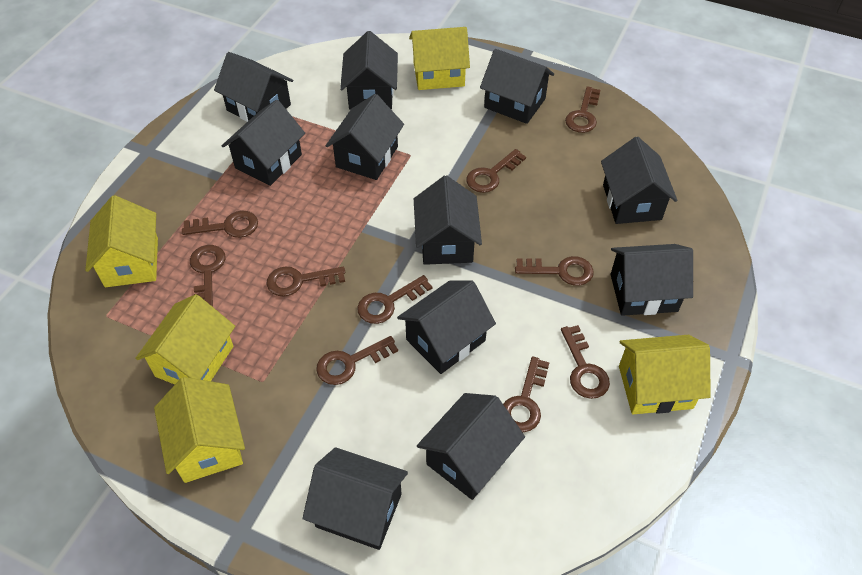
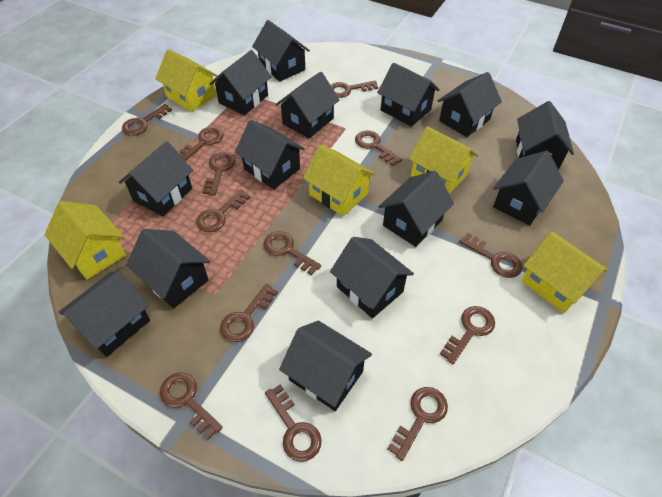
black house: [214,52,293,122] [222,100,305,186] [302,447,408,550] [326,94,404,180] [340,31,398,109] [397,281,496,374] [414,175,482,265] [417,393,525,500] [480,49,554,124] [601,137,677,224] [610,244,693,316] = 11 -> [58,271,150,357] [119,141,193,216] [126,229,210,309] [210,50,272,115] [235,120,305,189] [252,20,310,82] [275,72,339,138] [279,321,372,411] [330,237,414,318] [377,63,440,127] [379,171,454,247] [438,72,502,137] [493,151,564,225] [516,101,574,170] = 14
brown key: [182,211,258,238] [190,245,226,307] [266,266,345,296] [316,336,398,385] [357,275,432,324] [466,149,526,193] [503,356,550,432] [515,256,594,286] [561,325,610,399] [565,86,600,133] = 10 -> [122,104,172,136] [160,373,223,440] [180,127,224,161] [196,190,250,232] [202,152,236,196] [220,284,278,342] [264,231,321,275] [265,384,322,462] [331,81,378,98] [355,130,402,166] [387,387,448,461] [440,306,495,364] [459,233,523,278] = 13

